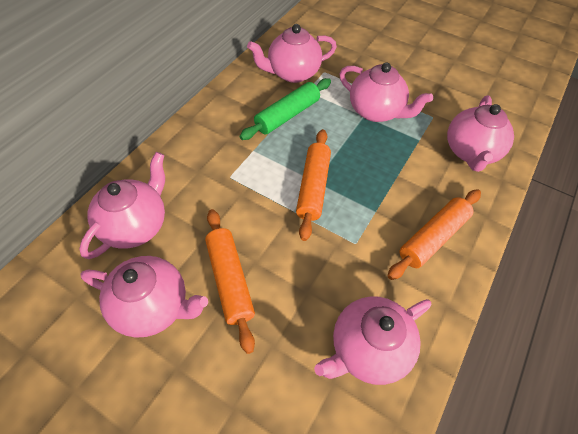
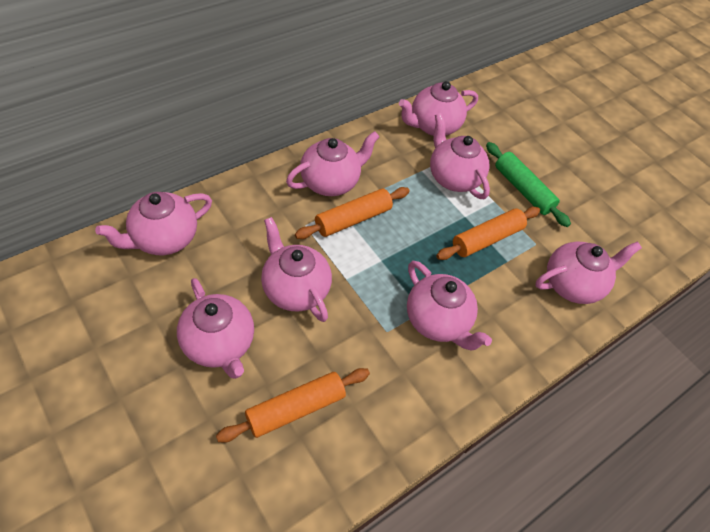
pink teapot: [79,152,165,259] [80,256,208,337] [247,24,337,83] [314,297,431,385] [339,63,433,122] [447,95,514,172] = 6 -> [95,192,212,255] [177,278,254,379] [261,217,332,322] [286,131,380,196] [399,81,478,136] [407,261,492,351] [430,113,490,199] [535,241,642,304] = 8

